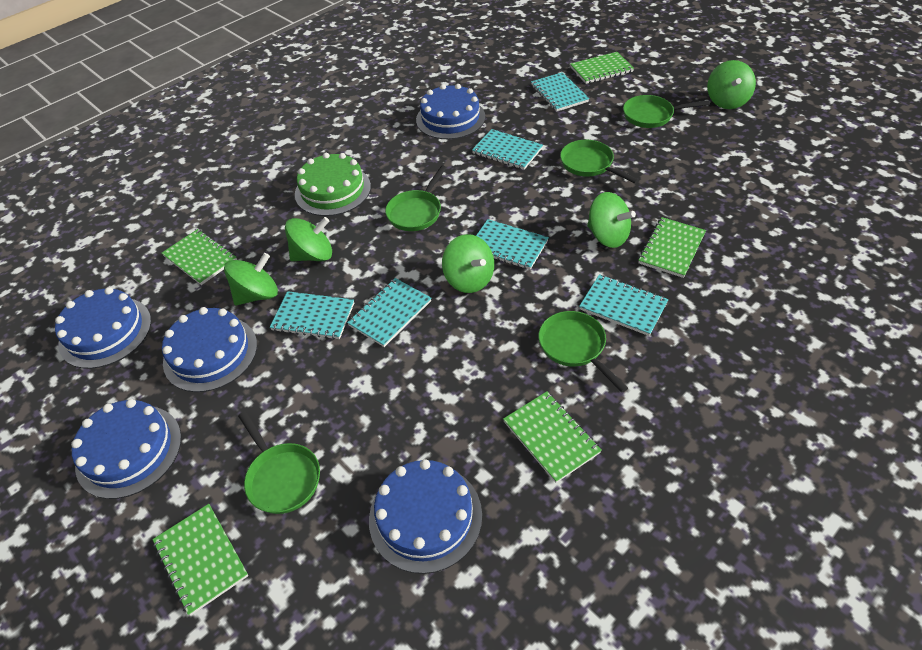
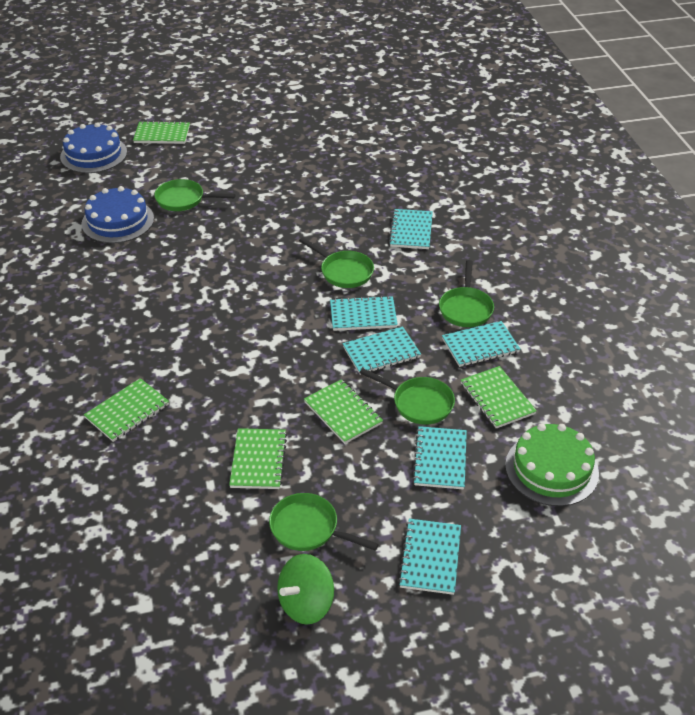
blue cake: [55,287,151,369] [71,399,182,499] [162,307,257,392] [369,459,482,574] [416,84,485,139] = 5 -> [60,122,127,173] [81,186,154,243] = 2
green spinning top: [224,253,278,305] [285,217,332,261] [442,234,494,293] [587,192,636,248] [707,60,756,109] = 5 -> [277,554,334,625] = 1

